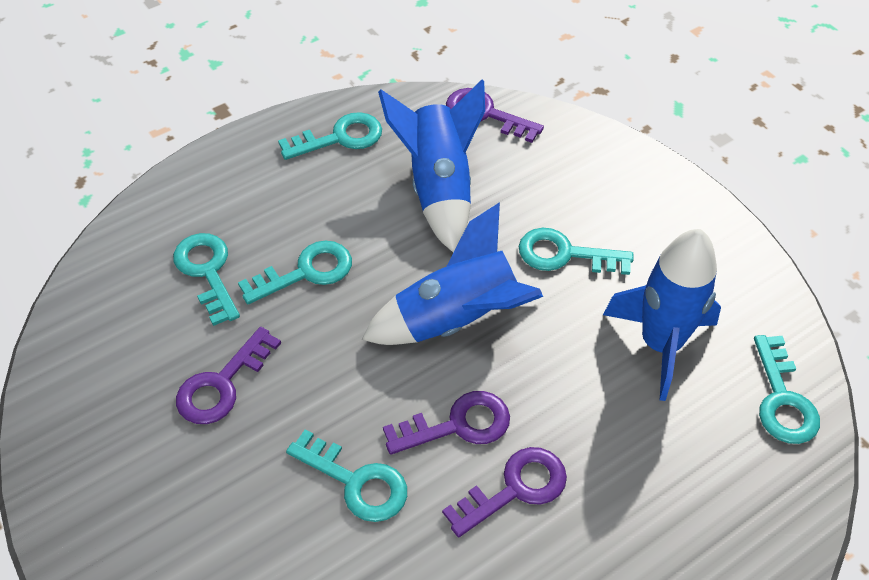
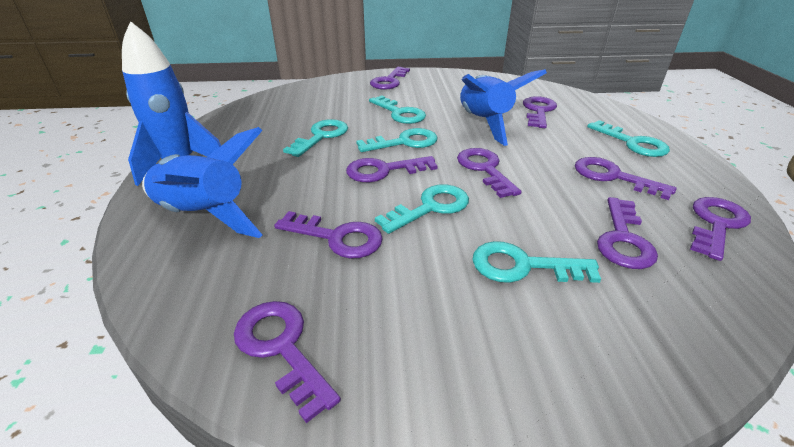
purple key: [176,327,281,424] [383,391,510,455] [442,447,567,537] [446,88,544,143] = 4 -> [234,301,341,423] [274,211,383,258] [346,156,438,182] [370,67,410,90] [457,148,522,198] [523,96,557,128] [575,157,677,200] [597,197,658,269] [690,197,751,261] = 9

